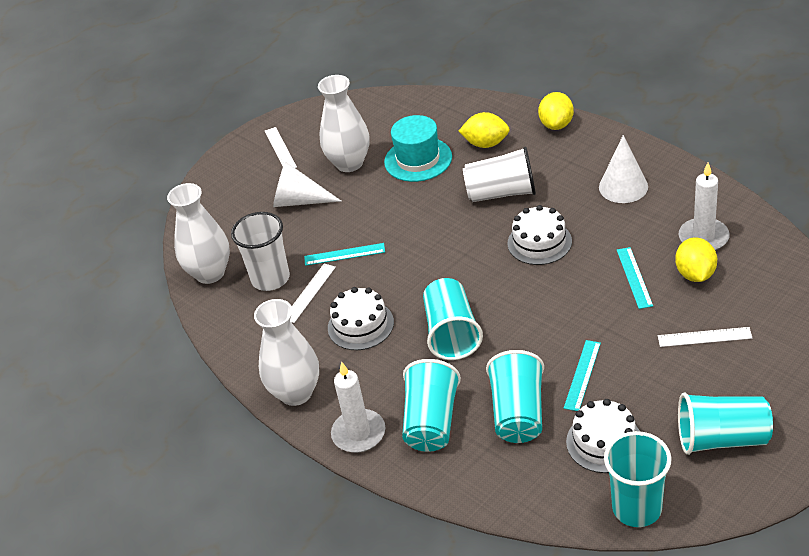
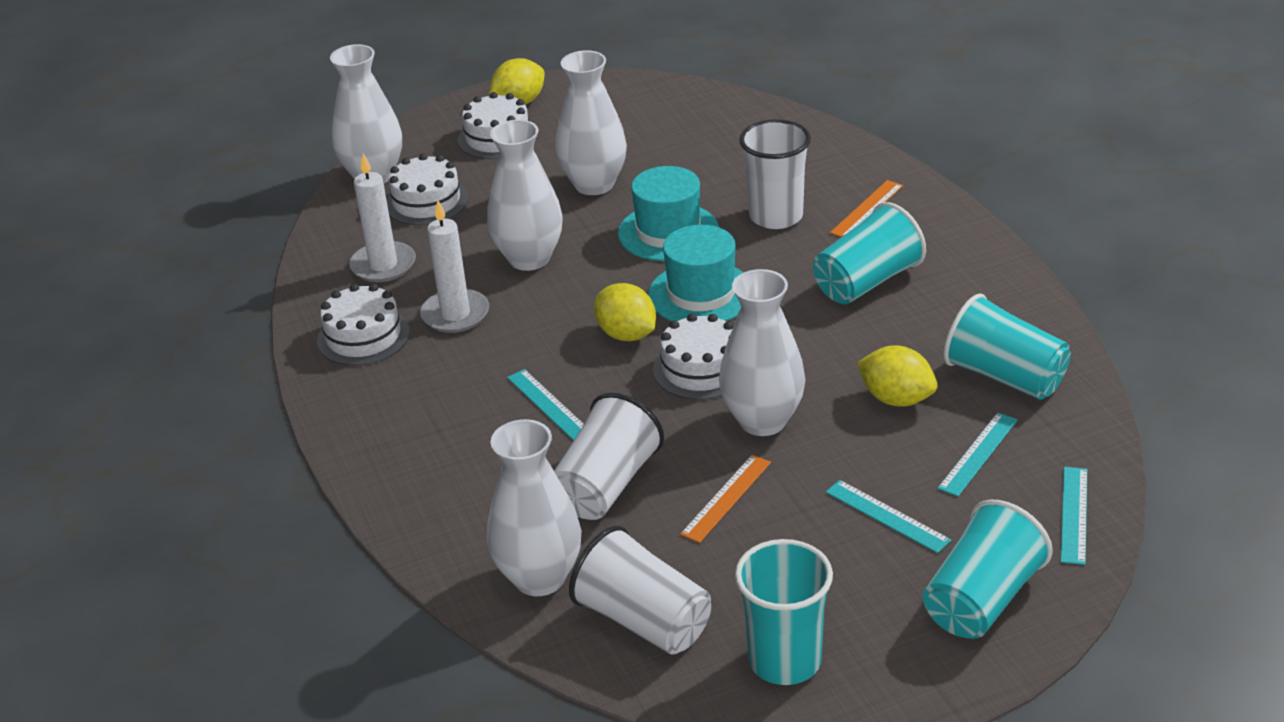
orange ruler: none = 0 -> [680,455,771,543] [830,180,903,237] = 2
turquoise cup: [402,359,461,452] [423,278,483,360] [486,350,544,443] [604,431,671,527] [678,393,773,455] = 5 -> [735,539,833,685] [813,202,926,304] [923,500,1053,639] [943,293,1071,400] = 4
turquoise hat: [384,115,452,182] = 1 -> [618,166,719,261] [648,225,744,321] = 2
turquoise ruler: [304,243,385,266] [564,340,601,411] [617,247,653,309] = 3 -> [507,369,584,441] [826,480,951,553] [938,412,1017,497] [1061,467,1087,565] = 4
white cake: [328,287,394,350] [507,205,572,265] [566,399,640,473] = 3 -> [317,284,410,366] [386,153,469,225] [458,92,537,159] [653,313,734,400] = 4
white cone: [273,161,341,207] [599,135,648,203] = 2 -> none = 0
white cup: [231,212,290,291] [463,146,536,202] = 2 -> [554,393,664,520] [569,526,711,654] [739,119,811,229] = 3
white ruler: [265,127,297,168] [290,264,336,323] [658,327,752,347] = 3 -> none = 0
white vase: [167,183,230,284] [254,299,319,406] [318,75,370,172] = 3 -> [330,44,402,183] [487,120,563,271] [487,419,581,596] [555,50,627,195] [719,269,806,436] = 5

